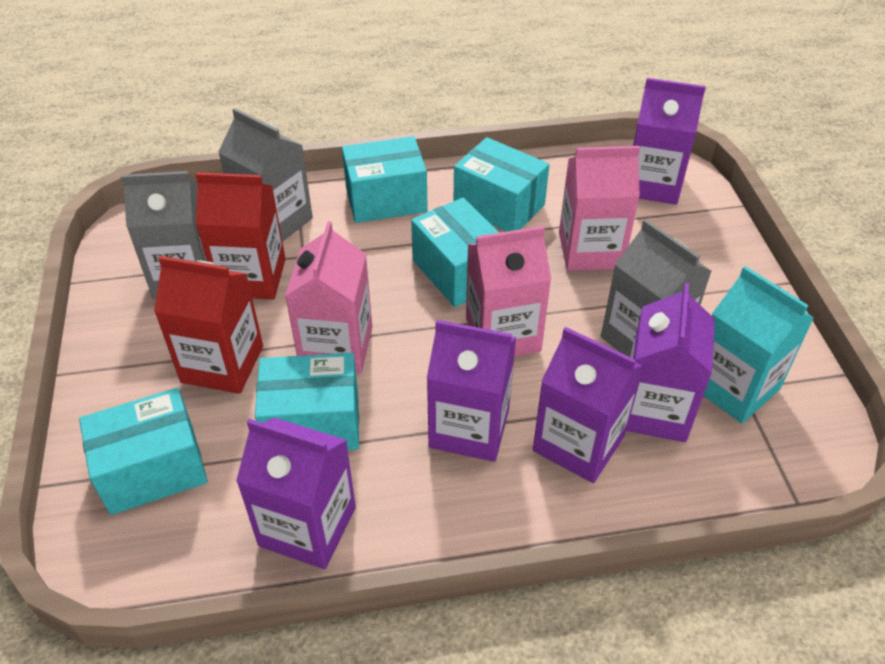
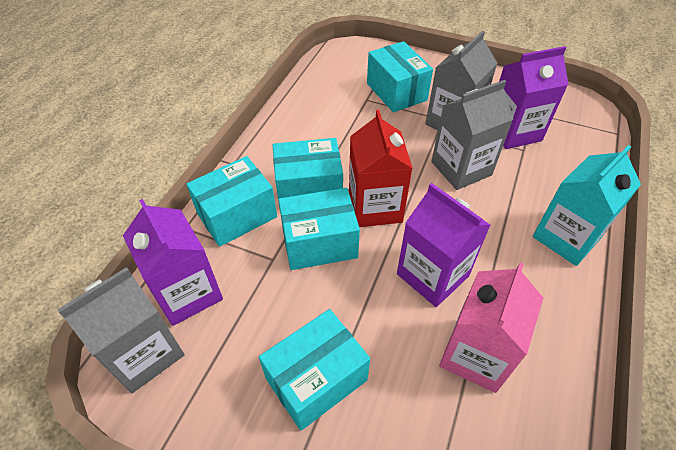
pink carton: [285,221,372,373] [466,226,551,357] [559,146,640,271] = 3 -> [439,263,543,393] = 1
purple carton: [236,418,356,569] [427,320,516,462] [533,327,644,483] [626,283,715,442] [633,78,706,205] = 5 -> [123,199,223,326] [397,183,491,307] [499,46,569,149] = 3
red carton: [154,256,263,394] [195,172,286,300] = 2 -> [349,110,413,227] = 1

